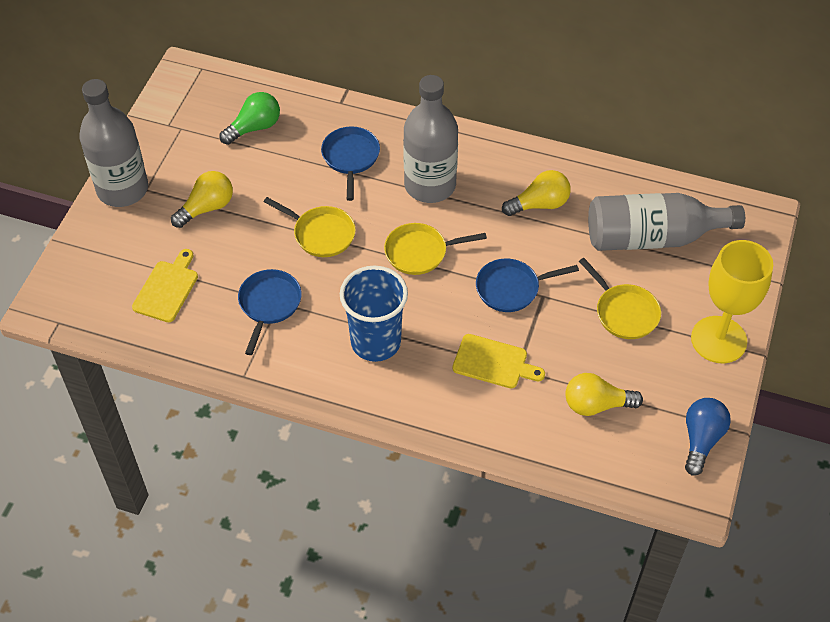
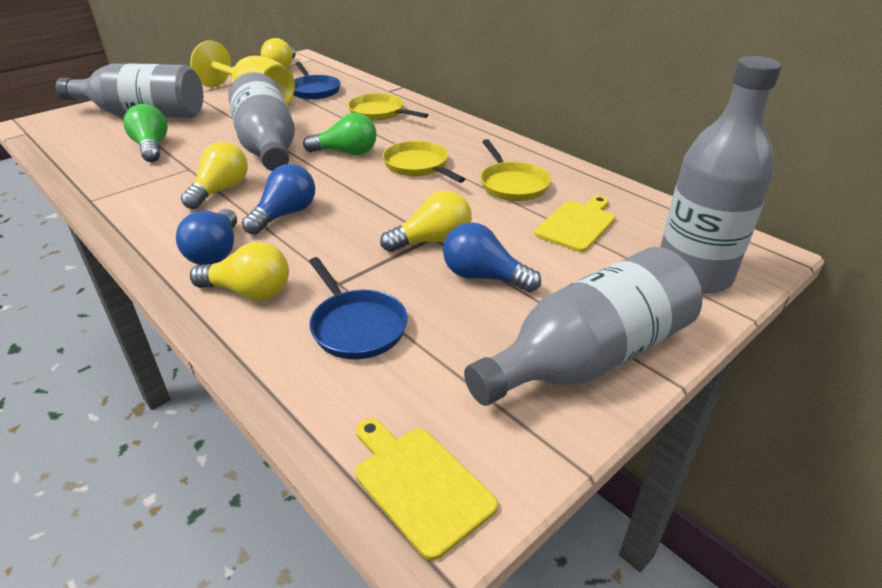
blue cup: [340,266,408,362] = 1 -> none = 0
blue light bulb: [685,398,731,476] = 1 -> [176,209,237,265] [242,164,315,235] [443,222,541,292] = 3
blue pan: [238,269,302,355] [321,126,380,201] [476,259,579,312] = 3 -> [294,62,341,100] [309,257,408,359] = 2
green light bulb: [220,92,280,145] = 1 -> [123,104,168,162] [303,113,377,155] = 2
grey bottle: [79,79,148,207] [403,75,458,203] [588,193,745,251] = 3 -> [56,63,203,118] [228,72,295,171] [464,247,703,406] [660,56,782,294] = 4
yellow light bulb: [171,171,233,228] [502,170,571,216] [565,373,643,416] = 3 -> [181,142,248,209] [190,242,289,301] [261,38,296,68] [380,190,472,252] = 4

